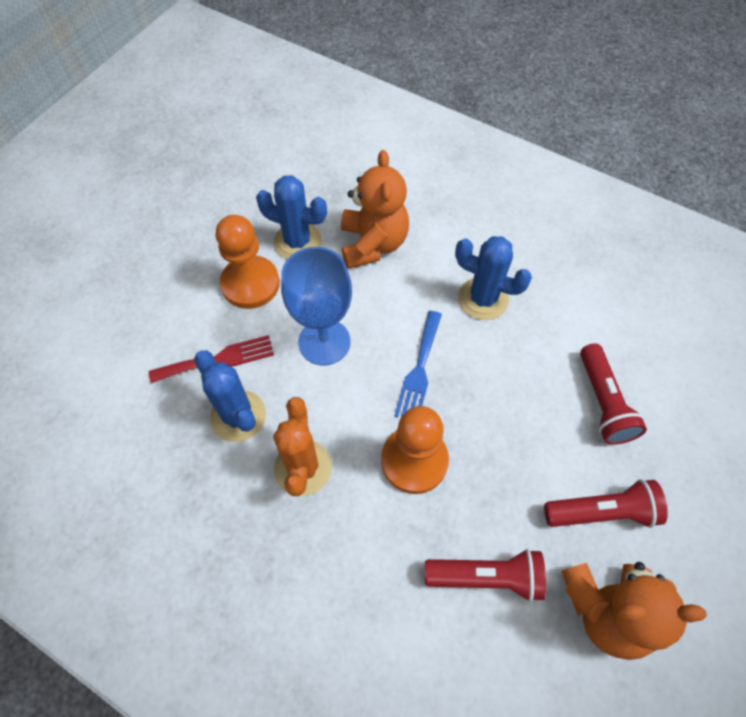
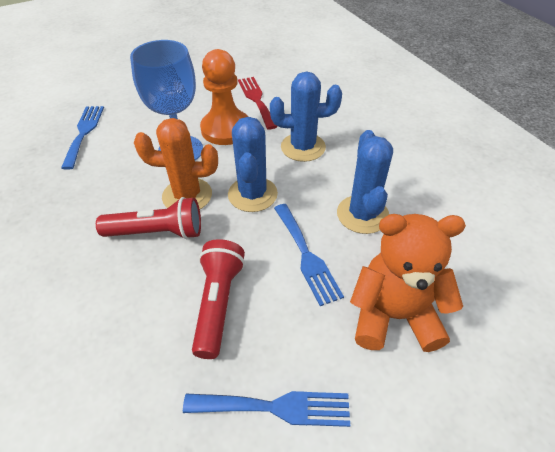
blue fork: [394,311,442,417] = 1 -> [61,106,104,170] [183,391,350,427] [274,204,344,306] = 3
orange pawn: [216,215,280,309] [381,406,449,494] = 2 -> [200,49,248,145] = 1
orange teddy bear: [341,150,409,269] [562,562,707,660] = 2 -> [350,214,466,352] = 1
red flashlight: [425,549,546,602] [544,479,668,528] [580,343,647,445] = 3 -> [96,197,201,239] [192,239,245,359] = 2

